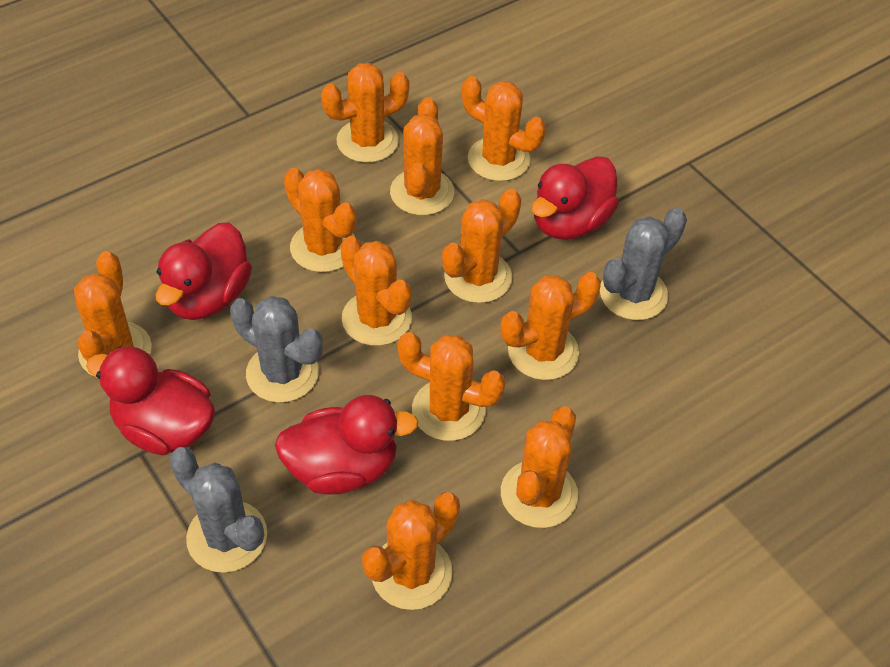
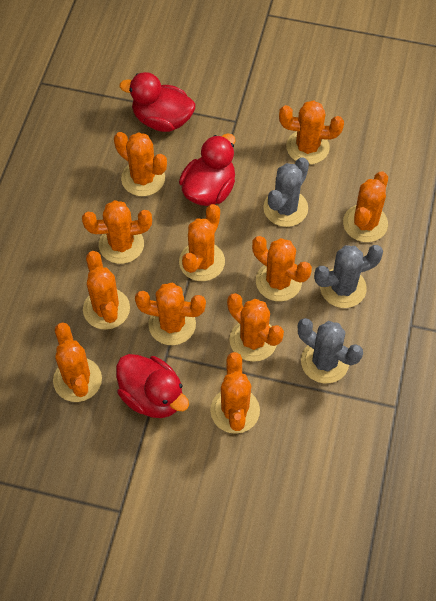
red duck: [86,346,215,455] [155,223,252,320] [275,395,419,495] [532,156,619,240] = 4 -> [116,354,189,418] [120,72,195,132] [179,133,235,206] = 3

